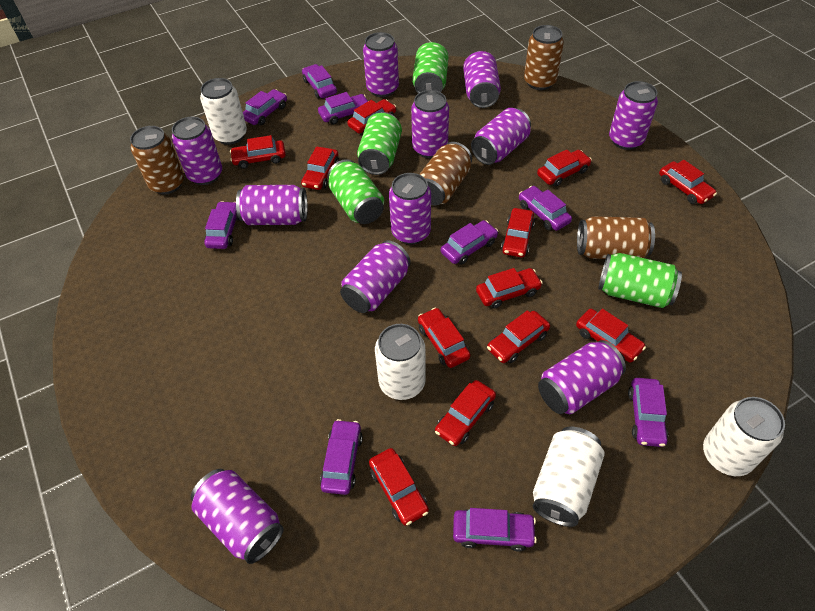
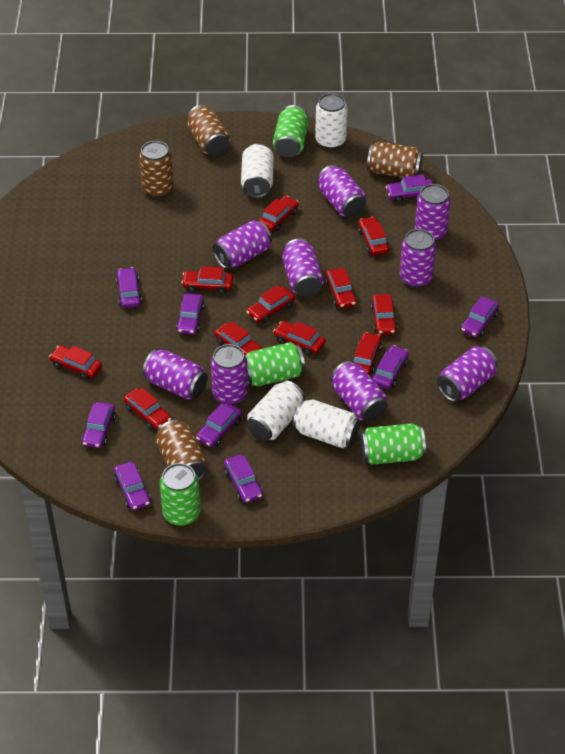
purple can: [172,117,222,185] [191,469,284,564] [236,185,307,225] [340,240,411,313] [363,32,399,97] [389,173,431,244] [411,90,449,158] [463,51,501,108] [471,108,531,165] [538,340,626,414] [609,81,658,150] = 11 -> [143,349,208,400] [211,344,248,405] [212,220,272,269] [282,239,324,297] [317,165,366,217] [330,361,387,422] [400,229,436,288] [415,184,451,241] [437,346,498,402] = 9
red car: [230,135,286,169] [301,146,339,190] [347,99,396,134] [369,448,429,526] [418,308,470,368] [435,380,496,446] [476,268,543,309] [487,310,550,363] [501,208,535,257] [537,149,592,187] [576,309,646,363] [659,160,717,204] = 12 -> [49,345,102,380] [124,388,171,430] [181,266,233,294] [215,322,262,355] [246,285,295,323] [259,196,299,232] [273,321,326,355] [325,268,357,308] [352,332,382,375] [358,217,389,255] [371,294,397,335] = 11

